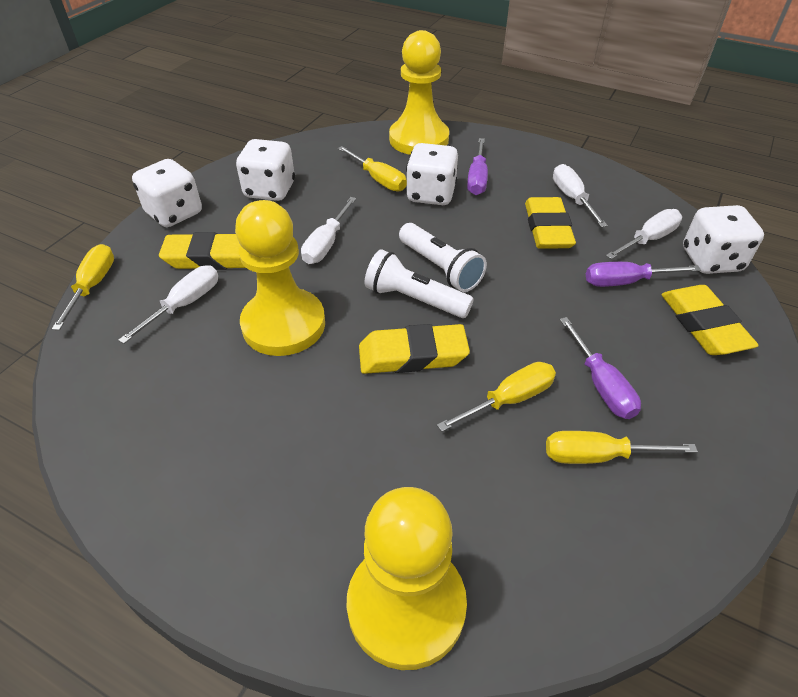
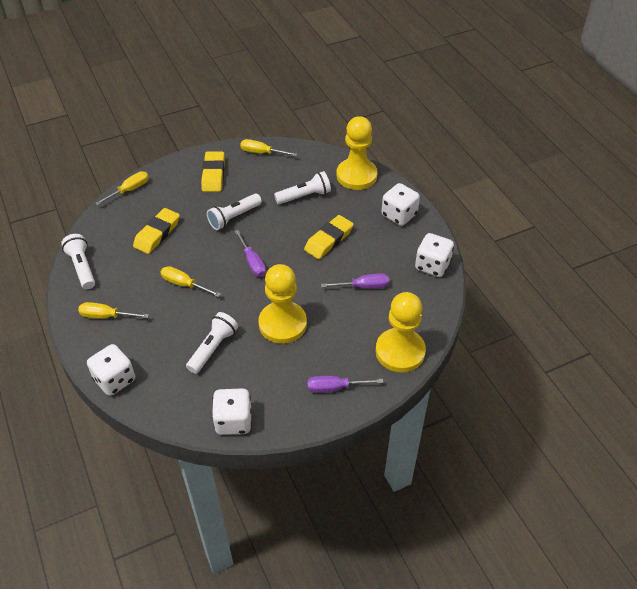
white flashlight: [365,249,474,318] [399,223,487,292] = 2 -> [61,234,95,289] [186,312,238,374] [207,194,262,230] [274,171,331,204] = 4
white screwdriver: [118,265,218,344] [301,197,356,264] [553,164,608,227] [606,209,682,259] = 4 -> none = 0
yellow eraser: [159,232,246,270] [359,324,470,374] [525,197,576,249] [661,285,759,355] = 4 -> [133,208,180,254] [201,151,225,192] [304,215,354,259] = 3

